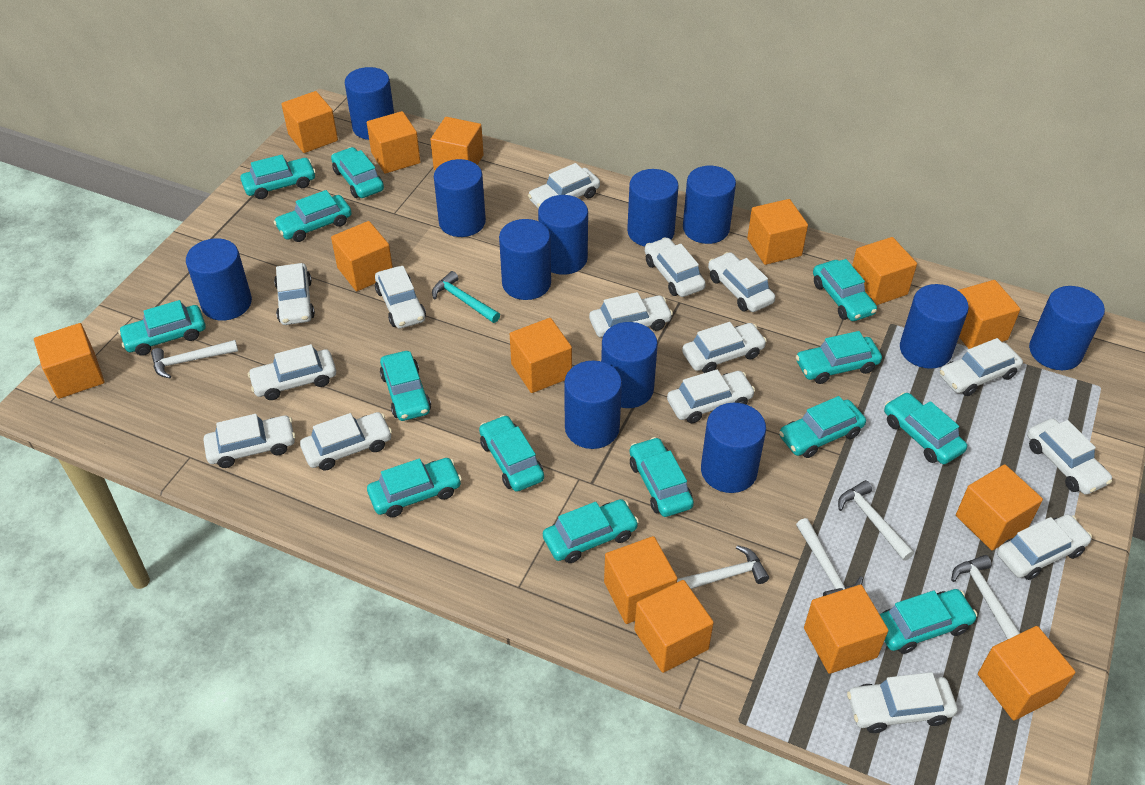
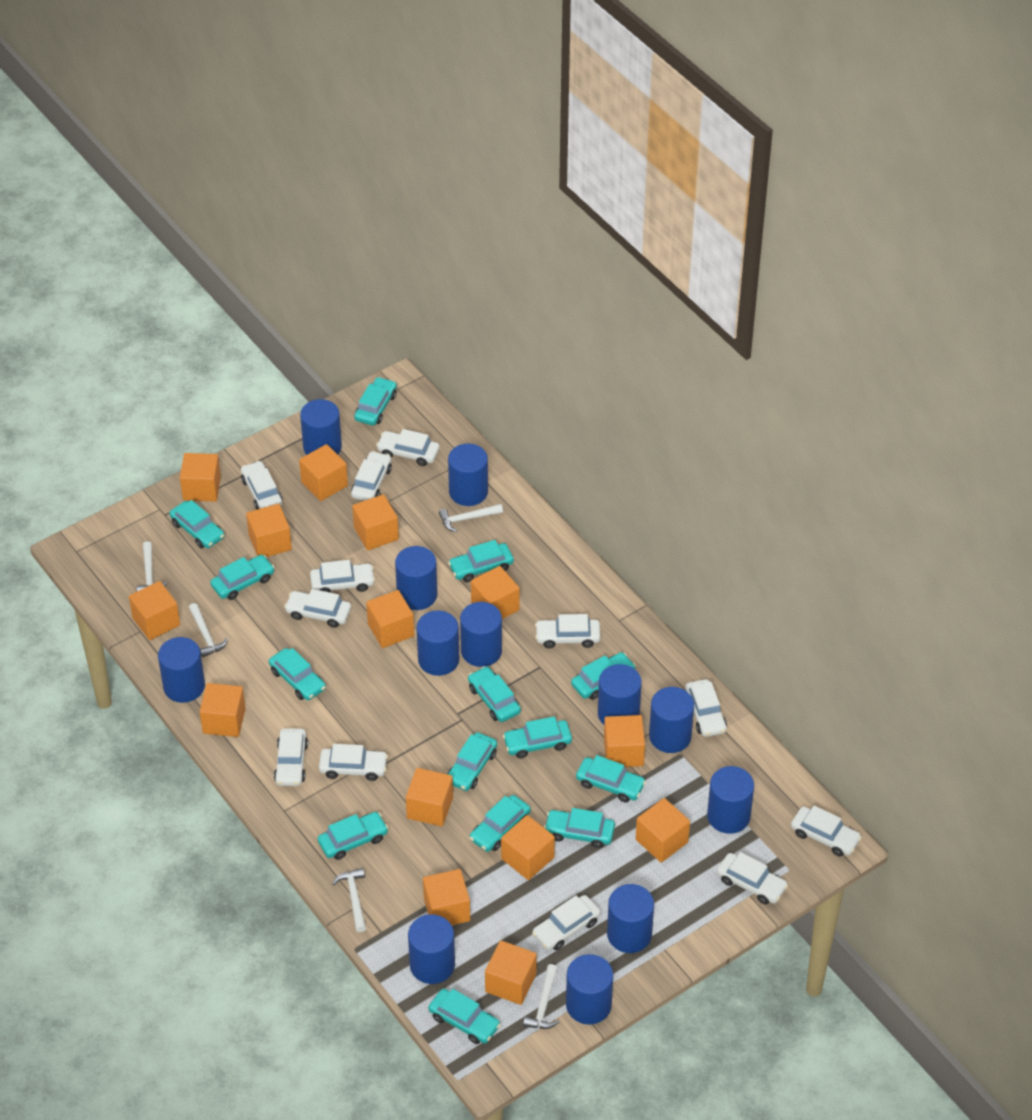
turquoise hammer: [432,271,500,323] = 1 -> none = 0
white car: [204,414,296,468] [248,344,336,400] [274,263,315,325] [300,412,392,471] [375,266,426,329] [528,163,600,209] [589,292,673,337] [645,238,706,297] [667,369,755,423] [682,322,767,373] [708,252,775,312] [847,672,957,733] [939,338,1023,396] [997,514,1092,580] [1027,418,1112,495] = 15 -> [241,461,282,509] [274,728,308,786] [284,589,351,628] [310,560,375,592] [319,744,388,781] [351,451,392,501] [376,429,440,466] [532,895,601,950] [535,614,601,648] [685,679,727,737] [717,852,788,904] [791,805,862,857] = 12

